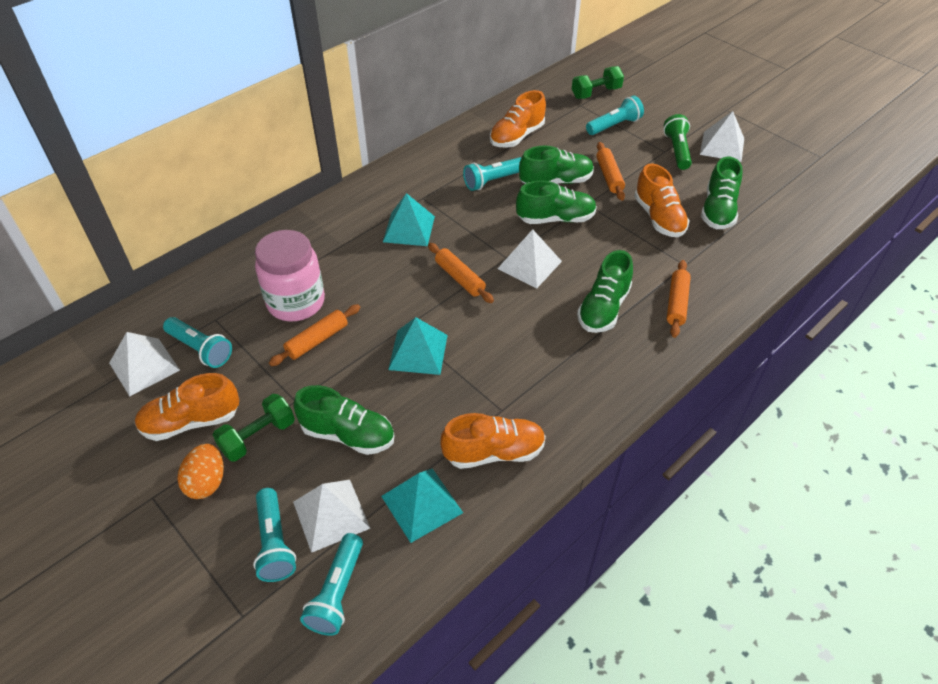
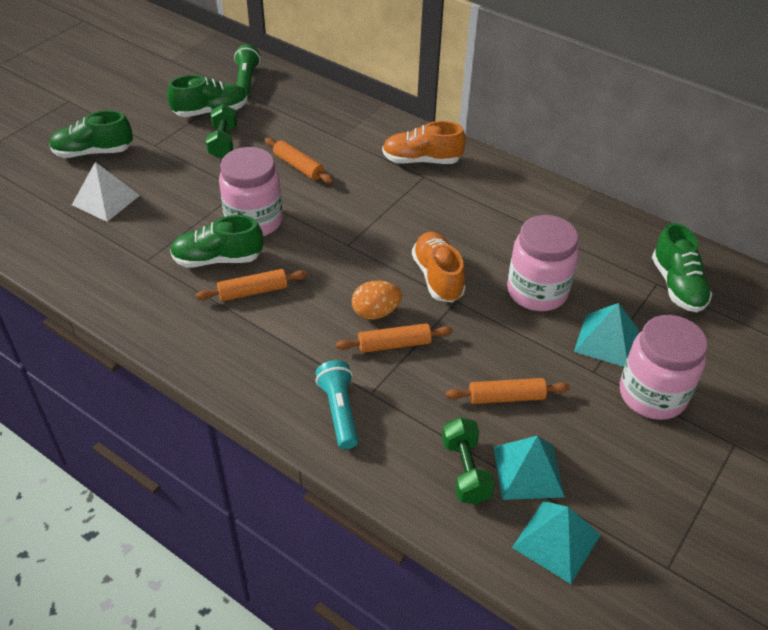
green shoe: [293,385,394,455] [516,181,597,224] [519,146,594,184] [577,250,633,333] [701,157,743,229] = 5 -> [49,110,133,158] [167,75,248,117] [170,215,263,268] [652,223,712,312] = 4
orange shoe: [134,373,239,441] [440,413,546,469] [490,90,546,148] [634,164,689,237] = 4 -> [382,121,466,164] [412,232,466,302] = 2
pink jar: [255,230,325,322] = 1 -> [219,147,283,236] [507,215,579,311] [620,315,708,420] = 3
turquoise flashlight: [163,317,232,368] [253,488,296,582] [300,533,363,636] [463,157,522,191] [586,96,644,135] = 5 -> [316,360,358,449] = 1
white pyramid: [109,332,180,396] [293,480,371,553] [497,229,562,288] [700,111,744,162] = 4 -> [72,162,140,222] = 1

